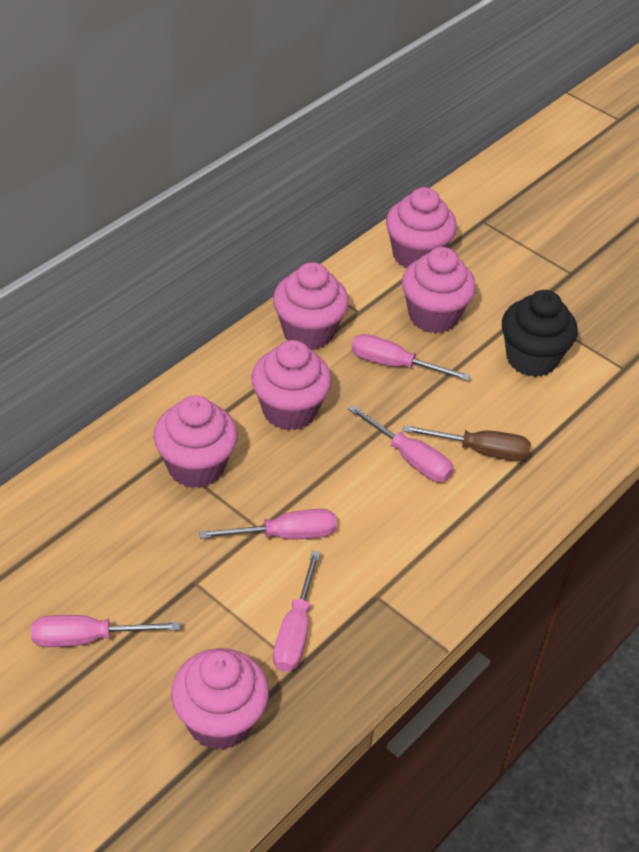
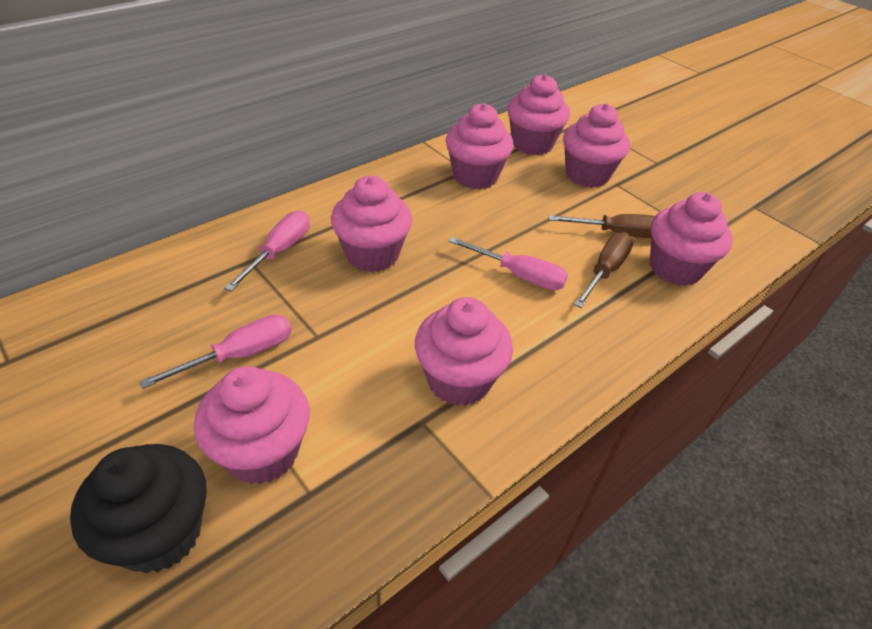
brown screwdriver: [403,425,531,461] = 1 -> [549,214,655,238] [574,232,634,308] = 2
pink cupcake: [153,396,238,488] [171,648,269,750] [251,340,332,431] [273,262,349,350] [386,187,457,268] [402,247,476,333] = 6 -> [194,366,310,485] [331,175,412,272] [415,297,513,406] [446,103,514,189] [507,74,570,155] [563,103,630,188] [650,192,733,286] = 7
pink screwdriver: [31,615,180,647] [199,509,337,539] [273,550,321,672] [348,405,453,482] [351,334,470,381] = 5 -> [139,314,292,389] [224,211,310,292] [448,237,568,290] = 3

